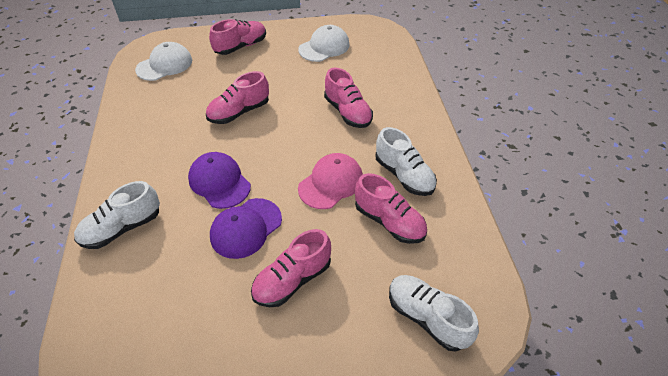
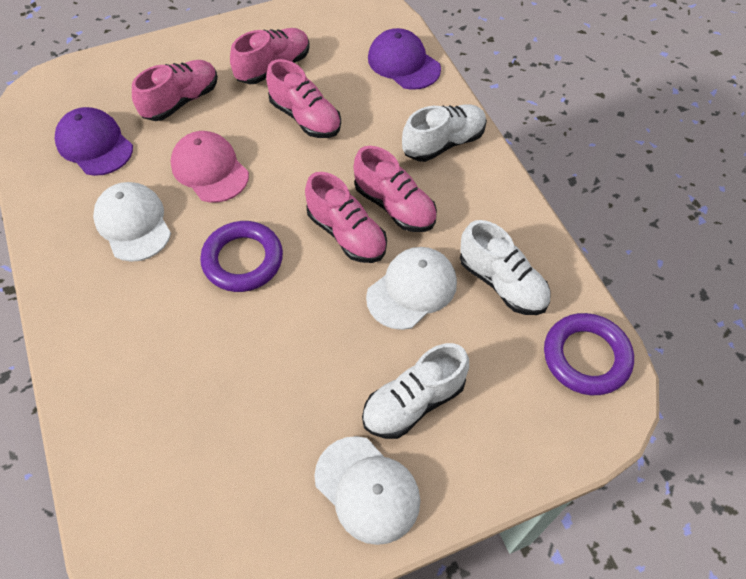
purple ring: none = 0 -> [200,221,283,292] [544,313,634,395] = 2
white cap: [135,42,192,81] [298,25,350,62] = 2 -> [93,182,171,262] [314,436,420,545] [366,247,457,330] = 3

